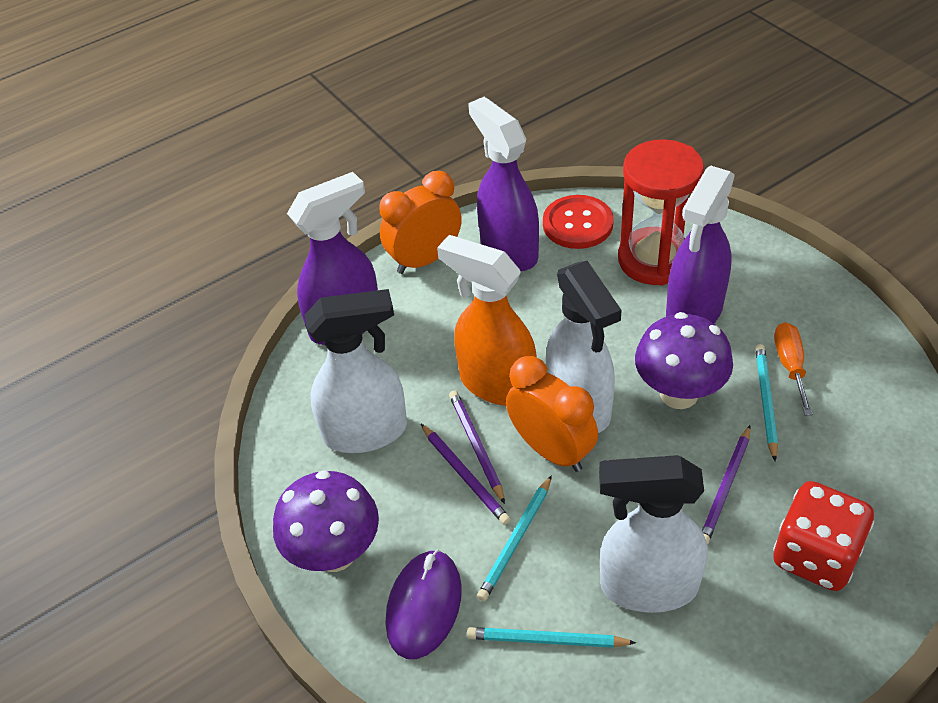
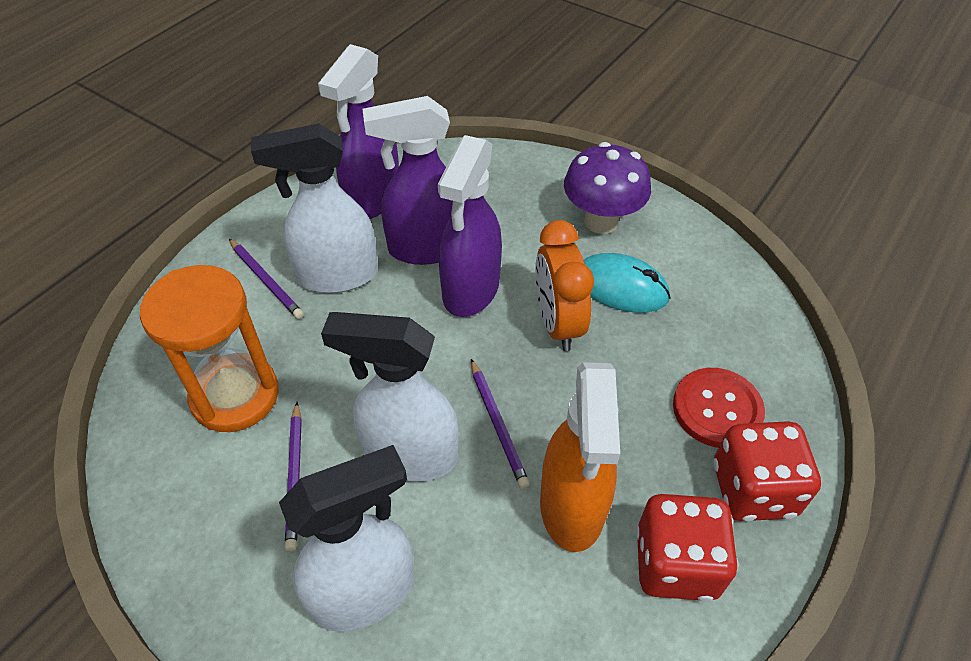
orange clock: [379,171,462,274] [506,356,598,472] = 2 -> [535,220,594,351] = 1
orange hourglass: none = 0 -> [140,265,279,432] = 1
orange screwdriver: [774,322,813,415] = 1 -> none = 0
purple mouse: [386,549,462,659] = 1 -> none = 0
purple mushroom: [273,470,379,572] [635,312,733,409] = 2 -> [564,142,651,234] = 1
red dice: [773,481,874,591] = 1 -> [636,494,738,602] [713,421,821,521] = 2
red hourglass: [618,139,704,286] = 1 -> none = 0
turquoise mouse: none = 0 -> [584,253,671,313] = 1
turquoise pencil: [467,627,636,648] [477,475,552,601] [755,344,778,461] = 3 -> none = 0

